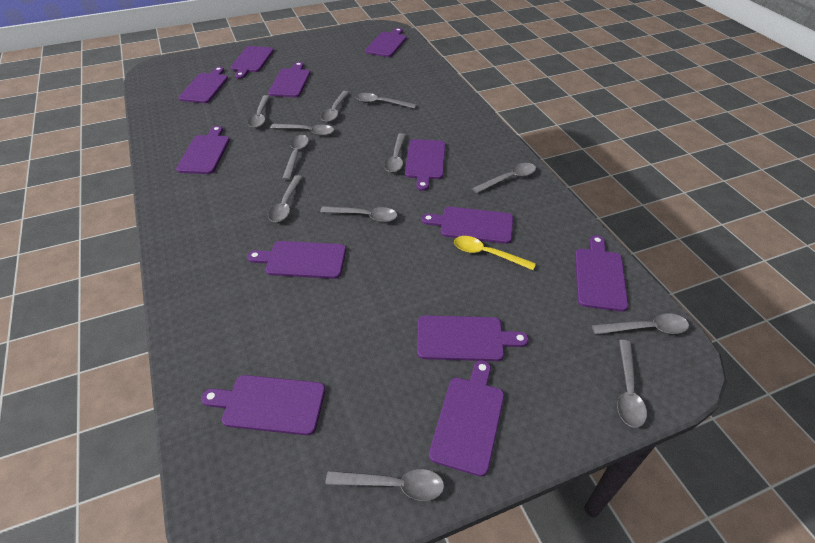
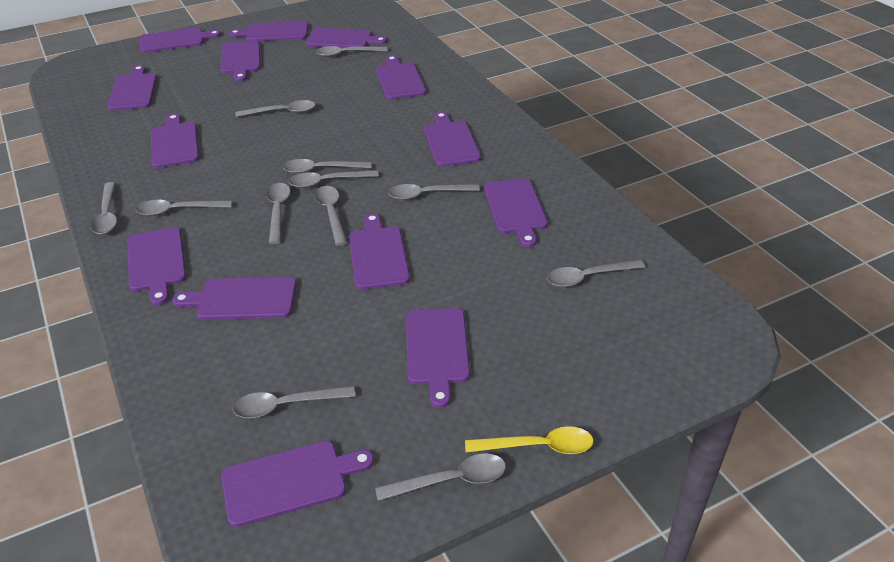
purple cutting board: [176,126,230,174] [178,67,228,103] [201,375,325,435] [231,46,274,79] [247,241,346,279] [268,62,310,97] [365,28,407,57] [405,139,446,191] [417,315,529,361] [421,207,513,244] [429,360,504,477] [575,235,628,312] = 12 -> [108,65,157,111] [127,227,186,305] [140,27,221,52] [151,114,199,168] [172,277,297,320] [221,40,260,82] [221,441,374,527] [229,21,308,41] [306,28,387,48] [349,213,410,290] [376,55,426,100] [406,308,470,408] [424,112,481,166] [484,178,548,247] = 14

